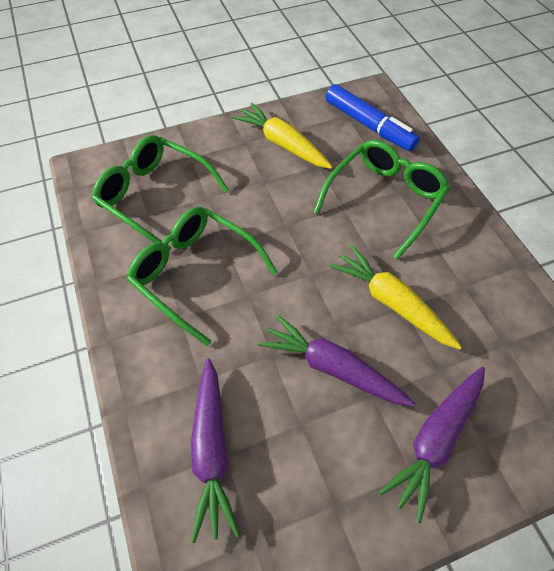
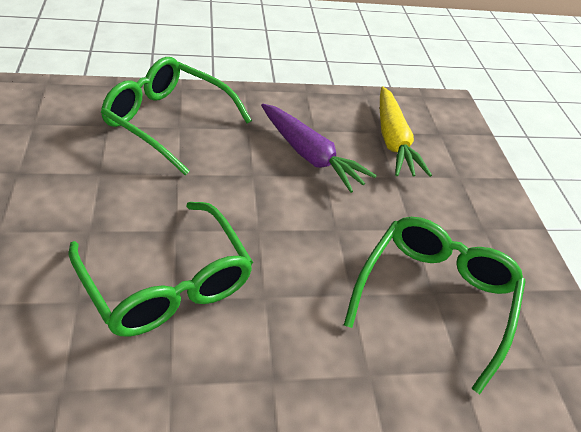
blue marker: [325,84,420,151] = 1 -> none = 0
purple carrot: [191,358,240,543] [258,314,416,407] [379,366,485,523] = 3 -> [261,104,377,193] = 1
yellow carrot: [232,103,332,169] [329,245,462,350] = 2 -> [380,86,432,177] = 1

